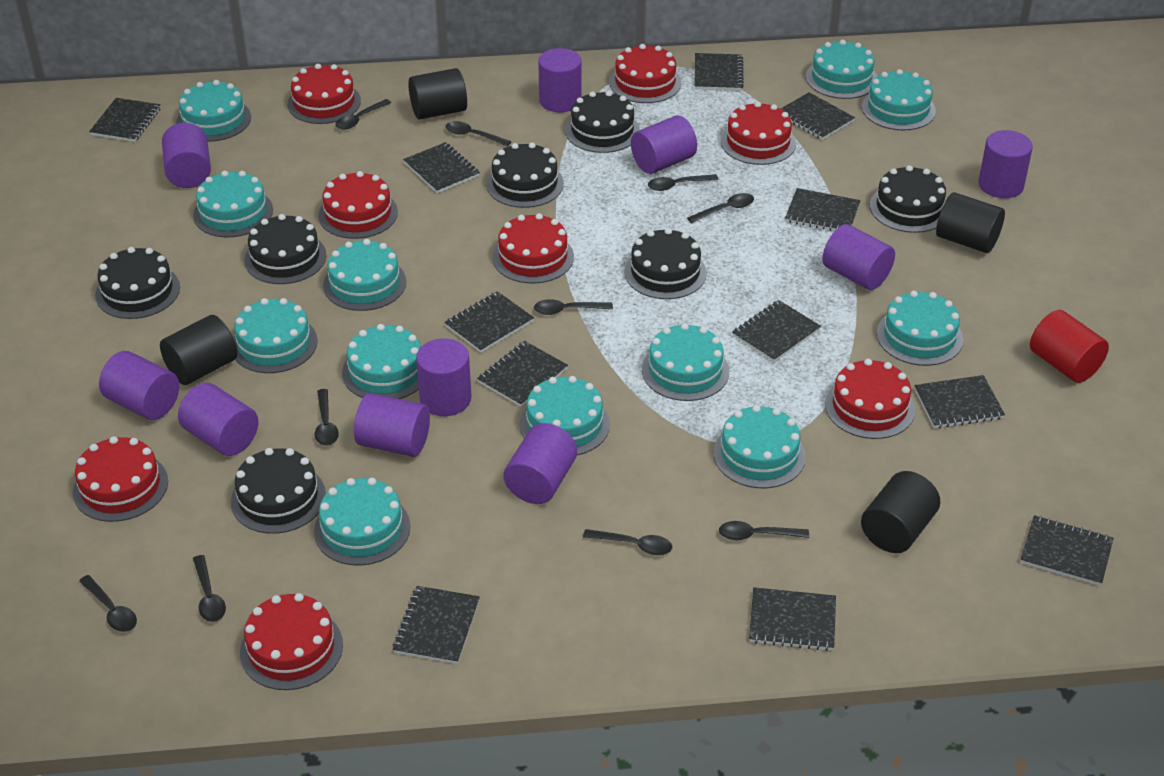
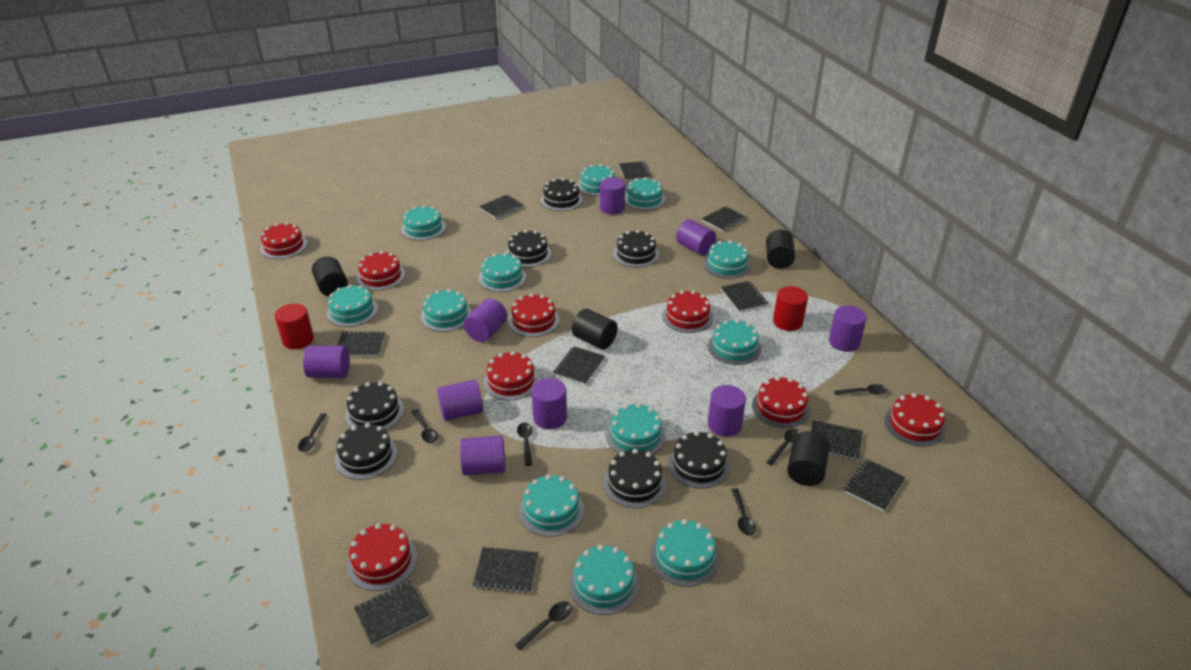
black notebook: [89,98,160,142] [393,586,480,664] [403,142,480,193] [444,291,534,353] [477,341,568,407] [694,53,744,91] [732,300,821,362] [749,587,836,651] [781,92,855,140] [785,188,860,231] [914,375,1005,428] [1021,515,1114,586] = 12 -> [337,331,385,356] [354,580,429,646] [473,547,538,593] [479,195,524,219] [553,346,605,385] [619,161,652,181] [702,206,747,232] [721,281,768,312] [811,420,863,460] [845,459,906,512] = 10
black spoon: [79,575,137,632] [193,555,226,622] [315,389,339,446] [335,99,391,130] [446,121,511,147] [534,299,613,315] [583,529,672,555] [648,174,718,191] [687,193,754,223] [719,521,809,540] = 10 -> [298,413,327,452] [411,409,438,443] [515,601,572,650] [517,423,533,466] [731,488,756,535] [766,429,801,465] [834,384,888,395] = 7
purple cylinder: [99,351,179,420] [162,123,211,188] [178,383,259,456] [354,393,430,457] [416,338,472,416] [503,423,577,504] [538,48,582,112] [631,115,697,174] [822,224,895,290] [978,130,1033,198] = 10 -> [303,345,350,378] [437,380,483,421] [460,436,505,475] [464,299,507,342] [532,378,567,429] [600,178,625,215] [676,219,716,255] [708,385,746,437] [829,306,867,352] = 9
red cylinder: [1030,310,1109,383] = 1 -> [275,303,314,349] [773,286,808,331] = 2

